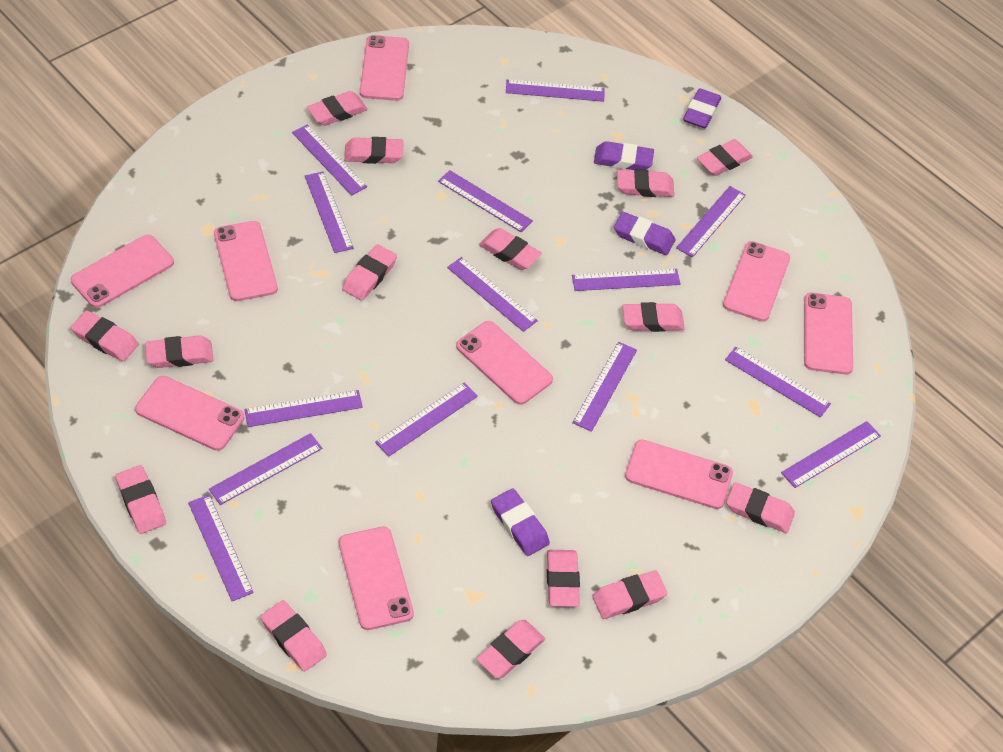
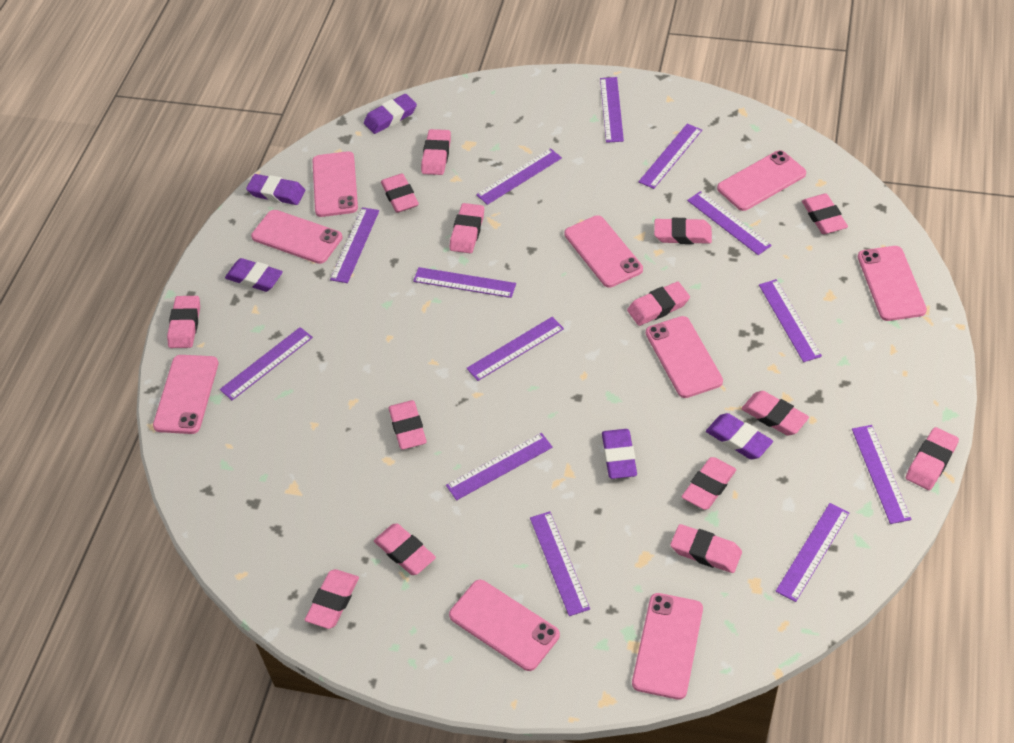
pink eraser: [71,311,139,361] [115,465,166,534] [145,335,213,368] [261,600,327,672] [307,91,368,126] [342,244,397,301] [344,137,404,164] [476,620,545,678] [479,228,542,270] [547,550,580,607] [592,570,668,619] [617,169,674,197] [622,302,685,332] [697,139,753,176] [726,482,795,533] = 15 -> [167,296,200,348] [305,569,359,629] [374,523,436,575] [381,174,419,213] [388,400,427,450] [421,129,451,175] [450,203,484,253] [627,282,690,326] [654,218,712,244] [670,524,742,573] [682,457,736,510] [741,391,809,436] [802,194,848,234] [906,427,959,490] = 14
purple eraser: [491,488,550,556] [594,141,654,170] [614,212,675,255] [683,88,721,128] = 4 -> [225,258,283,292] [246,174,305,205] [364,94,417,134] [602,429,637,479] [706,413,773,459] = 5
purple ruler: [188,495,254,601] [209,433,322,505] [244,390,363,427] [292,124,367,196] [305,171,354,253] [375,383,478,457] [438,170,533,232] [447,257,538,332] [506,79,605,102] [572,269,680,291] [573,342,637,432] [676,186,746,258] [725,347,831,417] [781,421,881,488] = 14 -> [220,327,313,400] [330,207,379,283] [413,267,516,298] [446,433,553,500] [466,317,564,381] [476,148,562,205] [530,511,590,616] [600,77,624,143] [638,124,702,189] [687,191,772,255] [759,279,822,362] [776,503,850,602] [852,425,911,524] = 13

